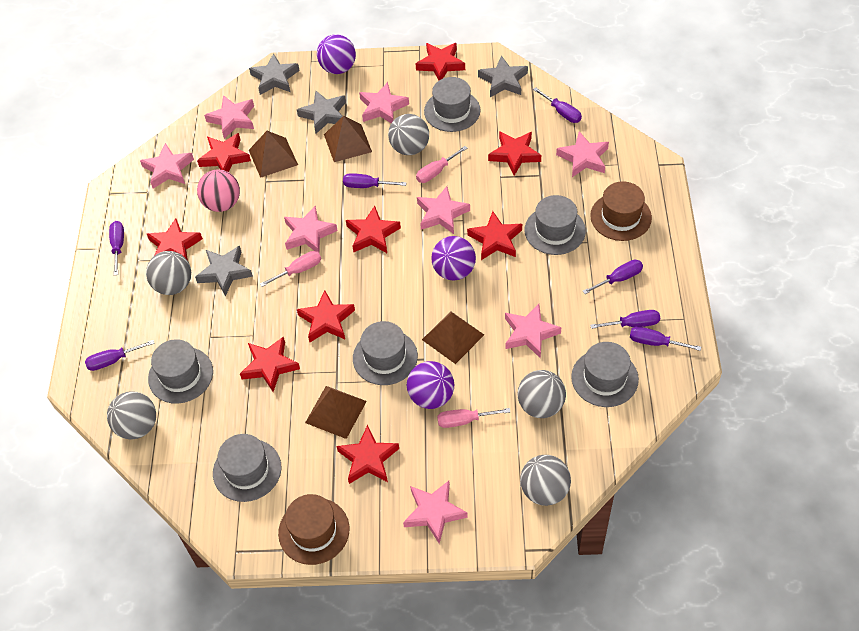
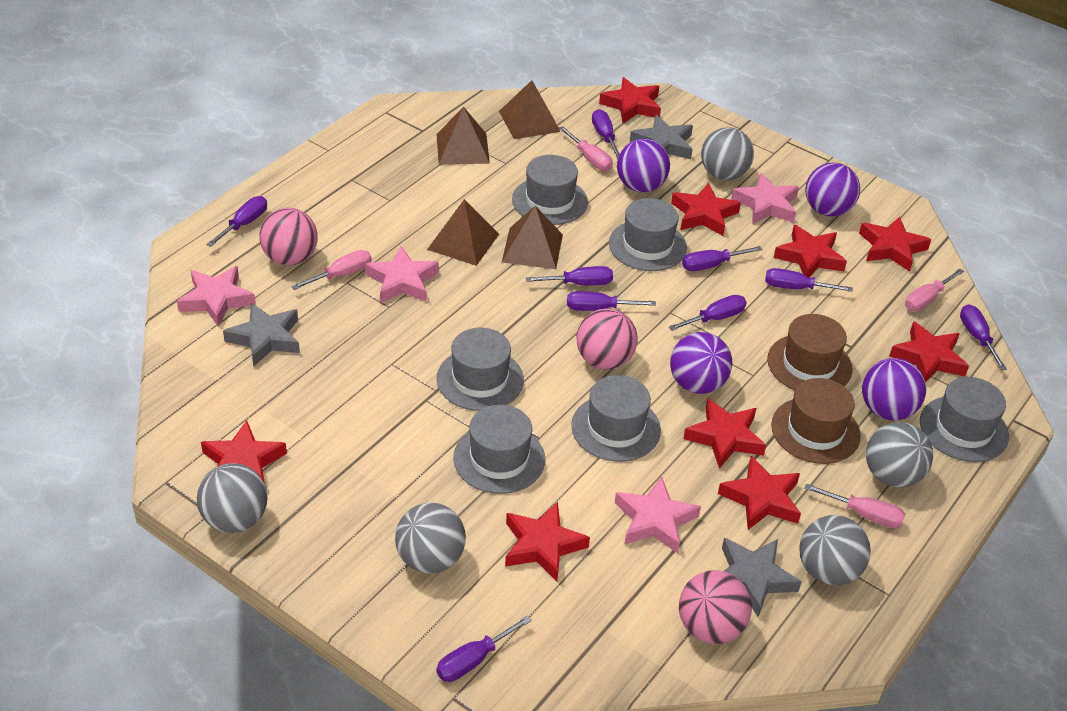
grey star: [195,246,253,296] [249,53,300,95] [297,90,346,134] [478,55,528,97] = 4 -> [223,303,300,367] [630,115,693,159] [722,538,802,617] = 3
pink ball: [197,169,240,212] = 1 -> [260,208,318,265] [577,308,638,370] [679,570,752,644] = 3
pink screwdriver: [260,251,321,287] [416,146,468,183] [437,408,510,428] = 3 -> [291,250,372,290] [559,126,613,171] [804,483,905,528] [905,268,964,311] = 4
pink star: [140,143,194,188] [204,95,254,139] [284,206,338,252] [359,82,409,123] [403,481,468,544] [417,186,470,234] [505,304,562,359] [556,131,609,177] = 8 -> [177,266,256,327] [365,246,439,303] [615,476,701,553] [731,173,799,224] = 4
purple ball: [317,34,356,74] [407,361,454,409] [431,236,476,280] = 3 -> [617,139,670,192] [670,332,732,394] [805,162,860,217] [862,358,926,420] = 4
purple screwdriver: [85,340,155,371] [109,221,124,275] [343,173,406,188] [533,87,582,123] [583,259,643,294] [590,310,660,329] [630,326,701,351] = 7 -> [206,196,267,247] [436,615,532,682] [526,266,613,285] [567,291,656,311] [592,109,619,159] [669,295,747,331] [682,246,763,271] [765,268,853,292] [960,304,1007,370] = 9

